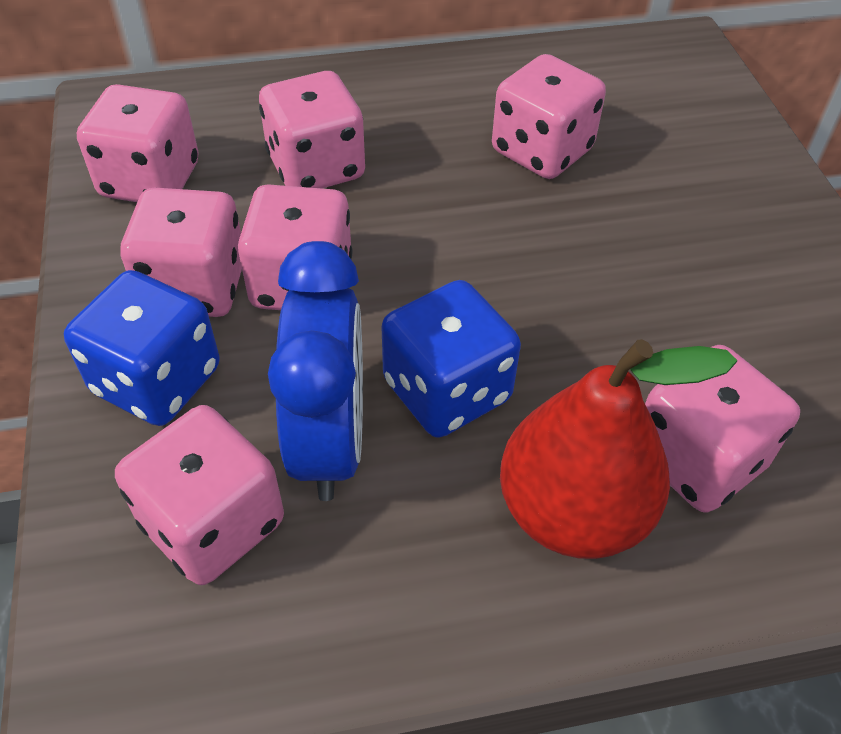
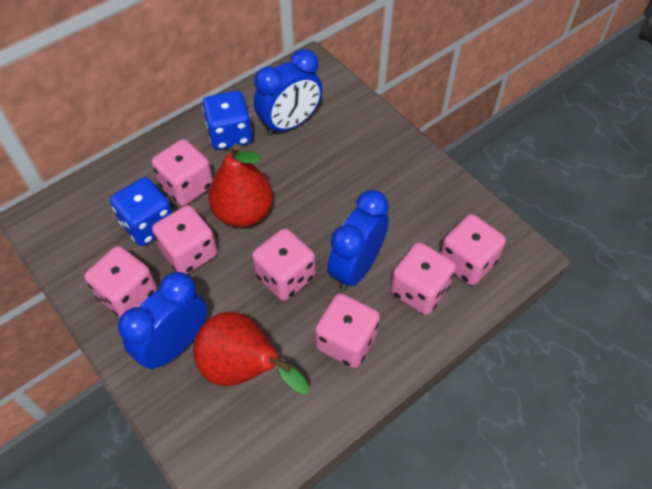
blue clock: [268,241,363,501] = 1 -> [118,272,207,370] [254,49,322,136] [327,190,389,291] = 3
red pear: [500,339,737,559] = 1 -> [193,312,309,394] [208,144,273,227] = 2

